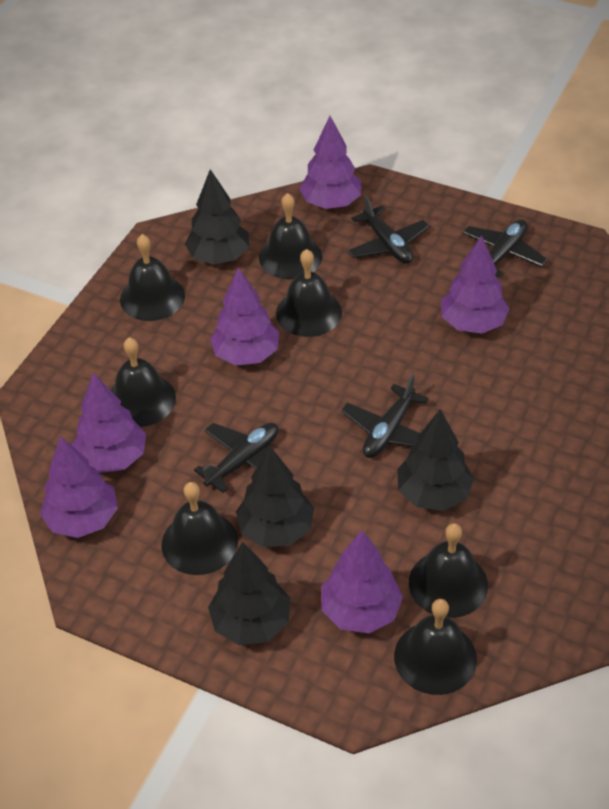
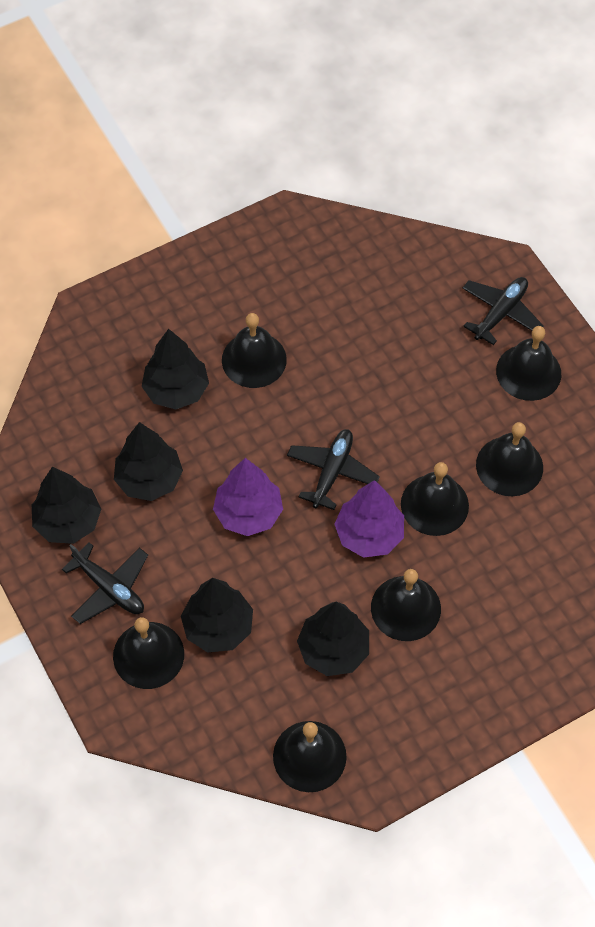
black plane: [194,423,279,493] [341,374,429,458] [348,195,429,264] [463,219,548,277] = 4 -> [62,542,148,624] [287,429,380,510] [463,277,544,345] = 3
black tree: [185,169,249,264] [208,542,290,645] [236,446,314,547] [397,409,474,511] = 4 -> [32,467,101,544] [114,422,183,501] [142,329,209,409] [181,578,253,653] [297,602,369,676] = 5
purple tree: [40,436,118,538] [72,373,146,473] [210,267,279,366] [299,116,361,209] [321,530,403,633] [441,236,509,334] = 6 -> [213,458,283,536] [334,480,404,558] = 2

